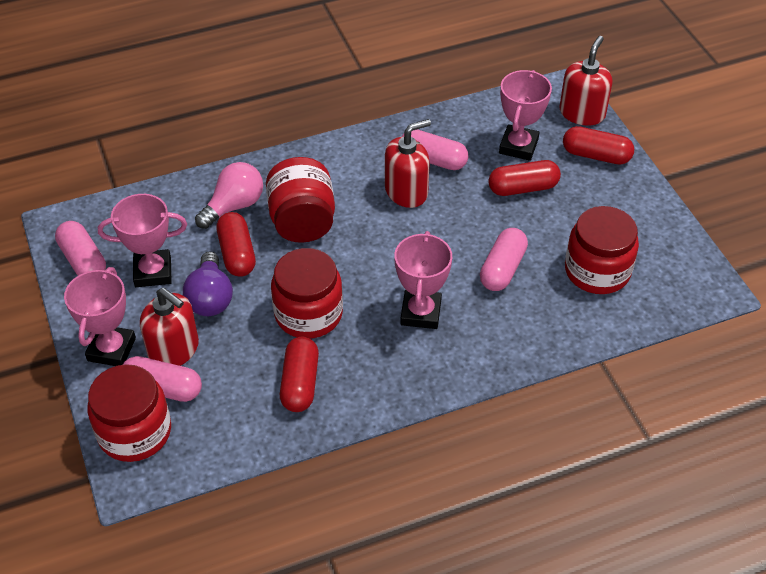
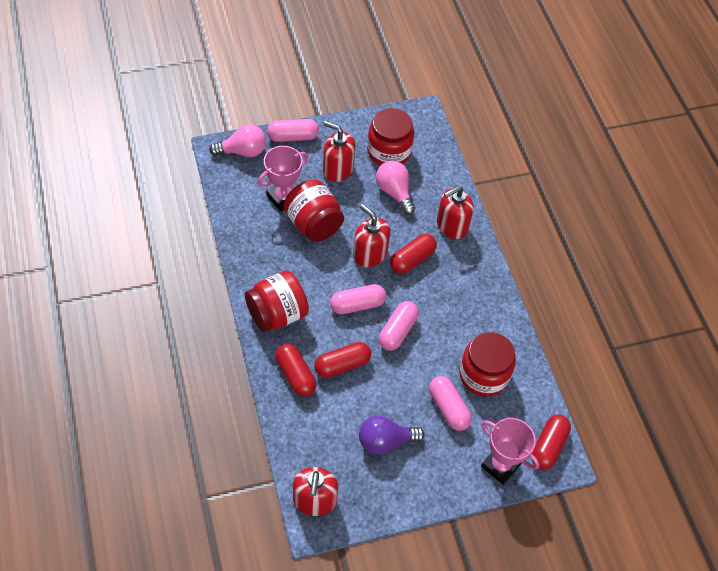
pink light bulb: [195,162,263,229] = 1 -> [209,124,266,157] [376,161,415,215] = 2
pink trophy: [64,267,136,366] [98,194,187,287] [394,231,452,329] [499,70,552,161] = 4 -> [257,146,309,212] [481,418,539,485] = 2
red soap dispenser: [140,288,199,366] [385,119,431,208] [559,36,613,126] = 3 -> [293,467,338,516] [323,121,355,182] [353,204,391,267] [437,186,474,239] = 4

